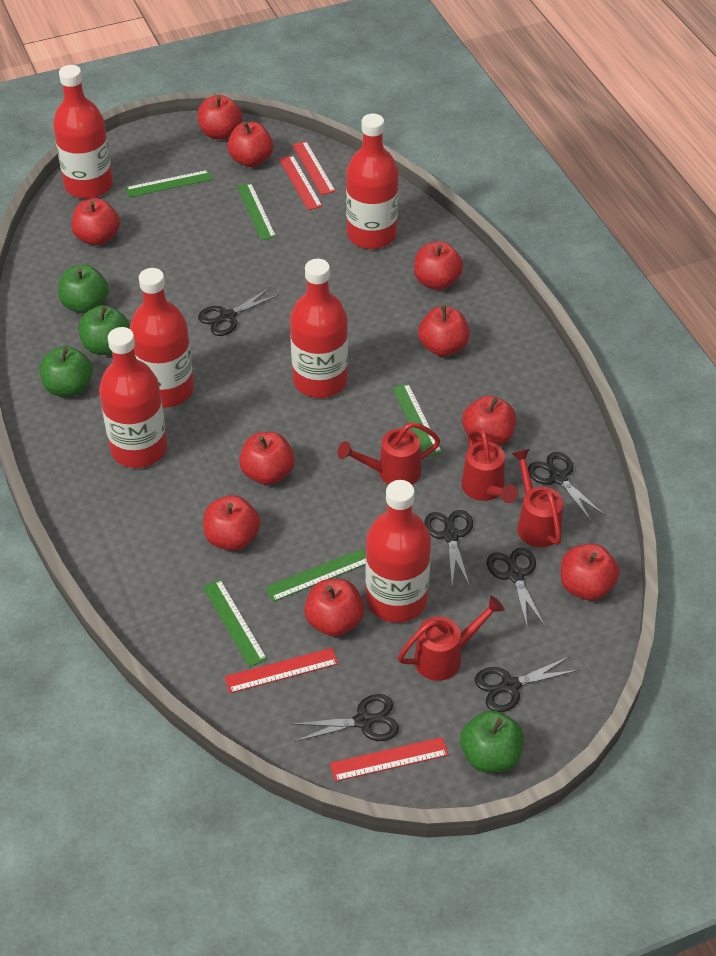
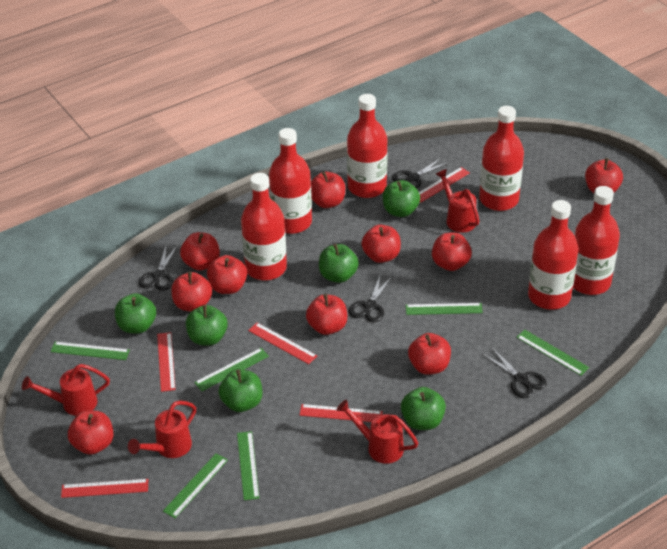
black scissors: [198,287,279,336] [292,694,399,742] [424,510,473,587] [475,656,578,712] [487,548,545,629] [528,452,605,521] = 6 -> [139,245,178,291] [349,273,392,322] [392,158,448,189] [482,348,547,398] = 4
green apple: [40,346,93,397] [58,265,109,313] [78,305,130,355] [460,710,524,773] = 4 -> [115,293,156,334] [186,305,228,346] [218,369,262,412] [319,243,359,283] [382,180,420,217] [401,387,446,430] = 6
green ruler: [125,170,212,197] [203,579,267,667] [237,183,276,241] [265,549,366,602] [392,383,442,457] = 5 -> [50,342,130,360] [163,453,228,518] [194,348,269,391] [237,431,259,500] [406,303,483,315] [516,330,589,376] = 6
red ruler: [225,648,338,693] [279,155,323,210] [292,141,336,195] [330,737,449,782] = 4 -> [61,479,148,498] [157,332,176,392] [248,323,317,364] [299,404,383,422] [419,167,470,203] = 5

